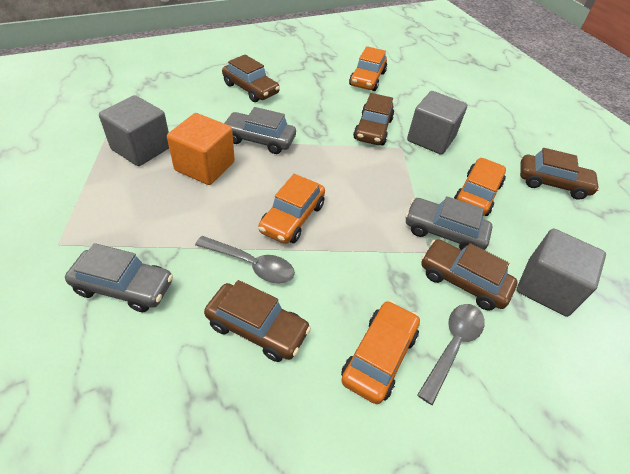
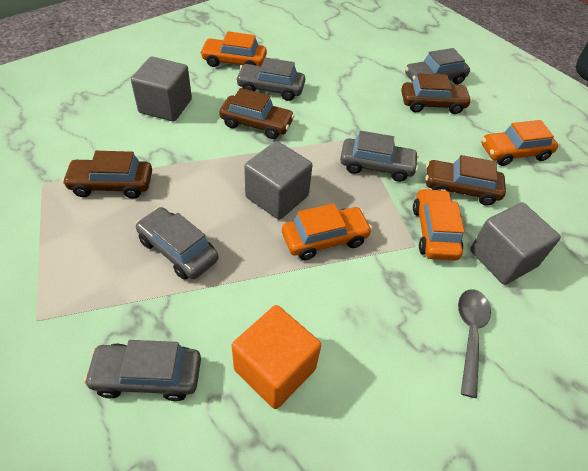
brown car: [204,280,311,362] [222,55,280,102] [353,93,394,145] [421,239,518,310] [520,148,600,200] = 5 -> [62,151,152,199] [219,88,295,139] [401,73,472,114] [425,155,506,206] = 4
grey car: [65,243,173,312] [224,107,296,154] [405,196,493,250] = 3 -> [84,340,201,401] [135,207,219,280] [236,57,305,101] [340,131,419,182] [405,48,470,84] = 5
grey spoon: [195,236,295,283] [417,304,485,405] = 2 -> [458,289,491,398] = 1

